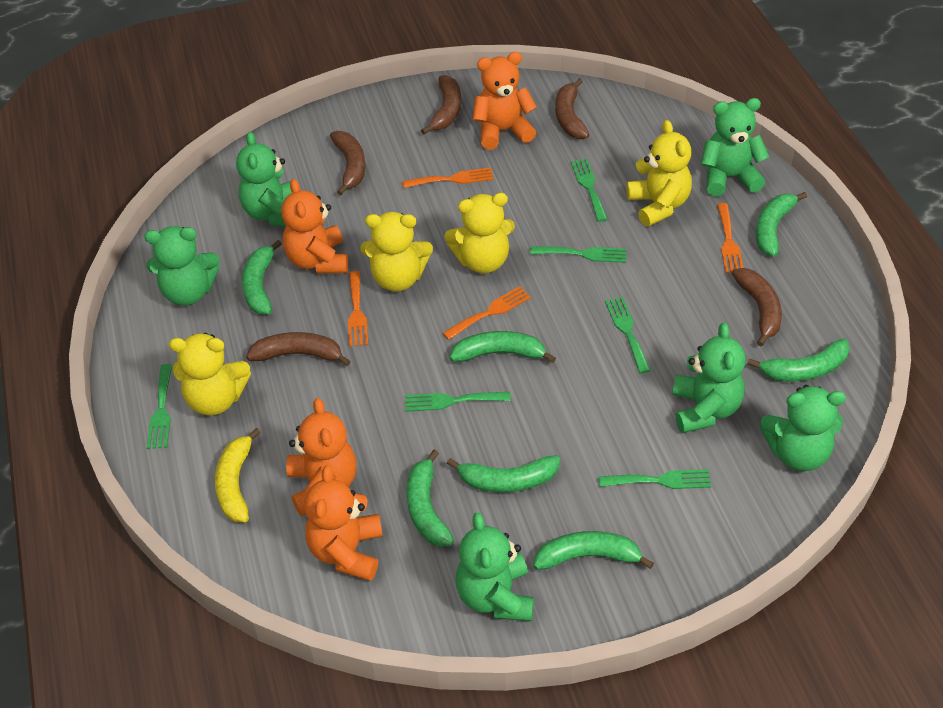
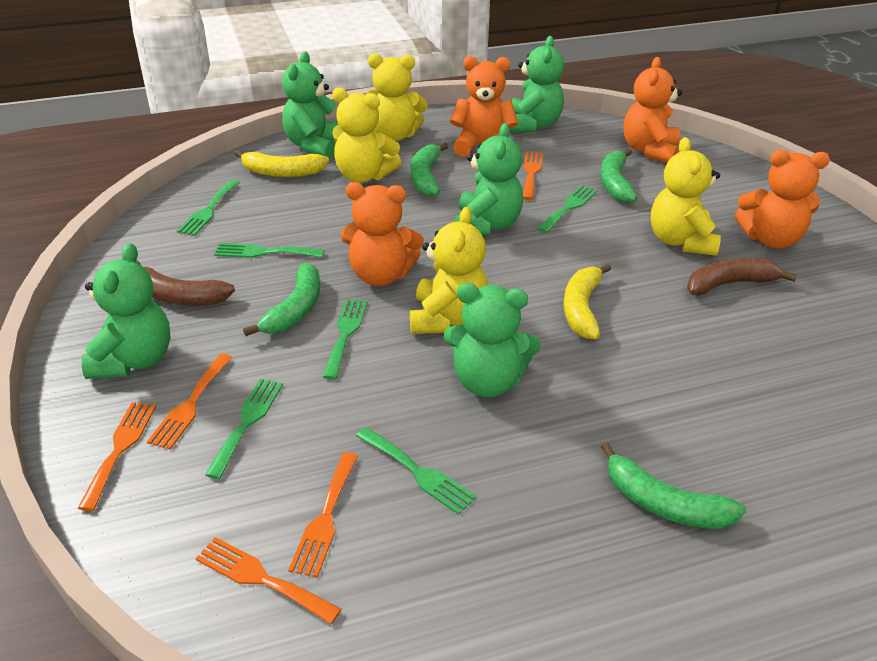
brown banana: [246,332,351,366] [330,131,365,195] [421,75,461,134] [555,78,589,139] [732,268,782,347] = 5 -> [136,261,235,305] [687,258,797,296] = 2
green banana: [242,240,282,314] [407,450,454,547] [447,455,560,492] [450,331,556,363] [533,531,654,570] [747,339,850,381] [756,192,807,257] = 7 -> [243,263,320,336] [410,143,449,197] [600,149,638,203] [601,442,746,529] = 4
green teddy bear: [144,226,220,305] [236,132,292,226] [456,512,534,621] [672,322,745,433] [701,98,770,197] [760,385,846,471] = 6 -> [82,243,171,379] [282,52,339,159] [443,283,541,397] [455,123,523,235] [510,36,564,132] = 5
orange fork: [348,271,368,347] [402,167,494,188] [443,286,531,340] [717,203,743,273] = 4 -> [78,402,156,511] [147,354,233,450] [195,537,342,624] [288,452,358,578] [523,151,543,200] = 5
yellow banana: [215,428,261,522] = 1 -> [234,150,329,177] [564,264,611,339] = 2

